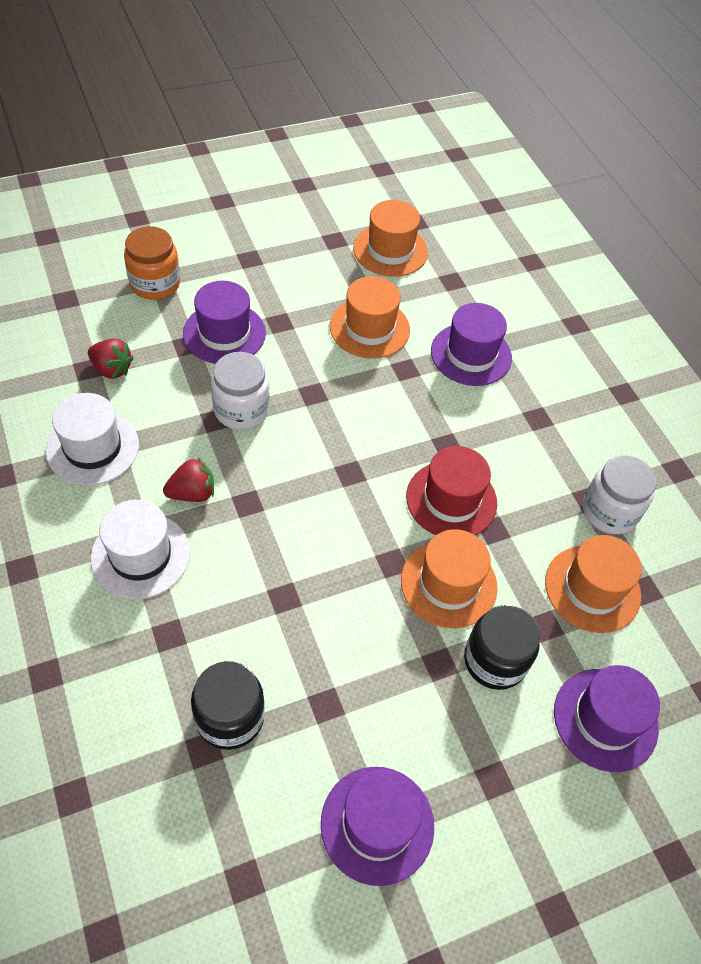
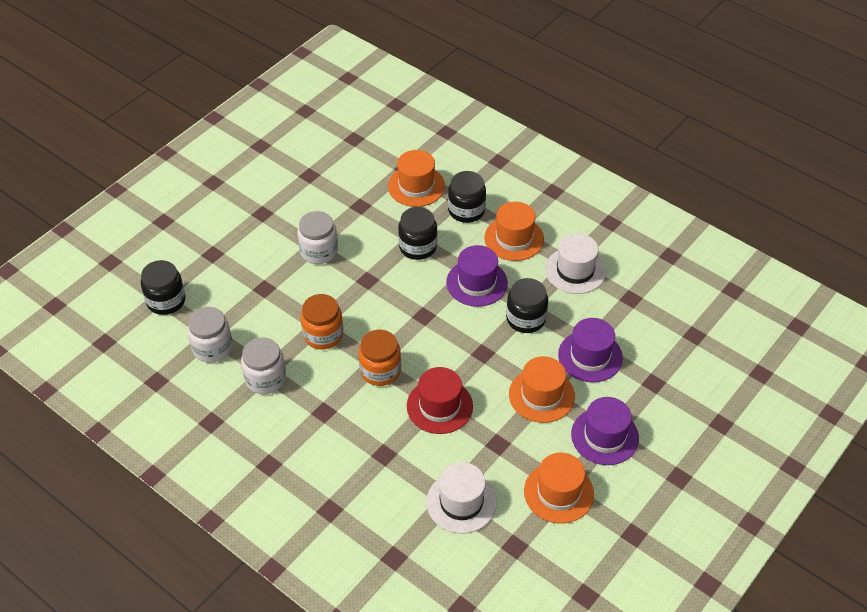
black jar: [191,661,265,750] [464,605,540,690] = 2 -> [141,260,185,315] [398,207,437,260] [448,171,486,223] [506,278,548,333] = 4
orange jar: [124,226,180,300] = 1 -> [301,294,343,349] [358,330,401,386] = 2
purple hat: [183,281,266,364] [321,767,434,886] [431,303,512,386] [554,665,660,772] = 4 -> [446,245,508,307] [558,318,623,383] [571,397,639,465] = 3
red strawberry: [88,339,134,379] [163,458,214,502] = 2 -> none = 0
white jar: [211,352,270,430] [583,455,656,534] = 2 -> [187,307,233,363] [241,337,286,394] [297,211,338,264] = 3

